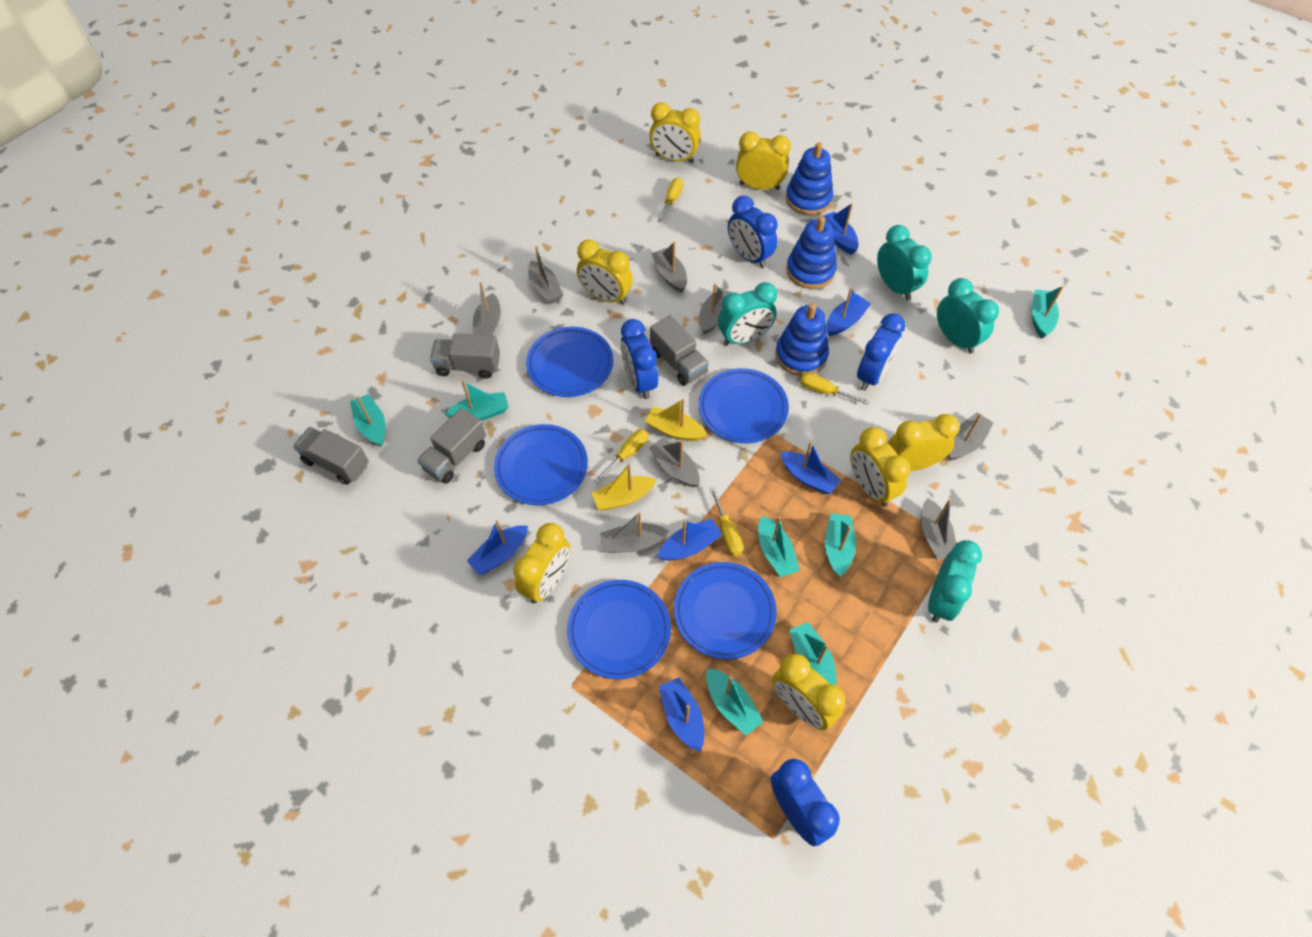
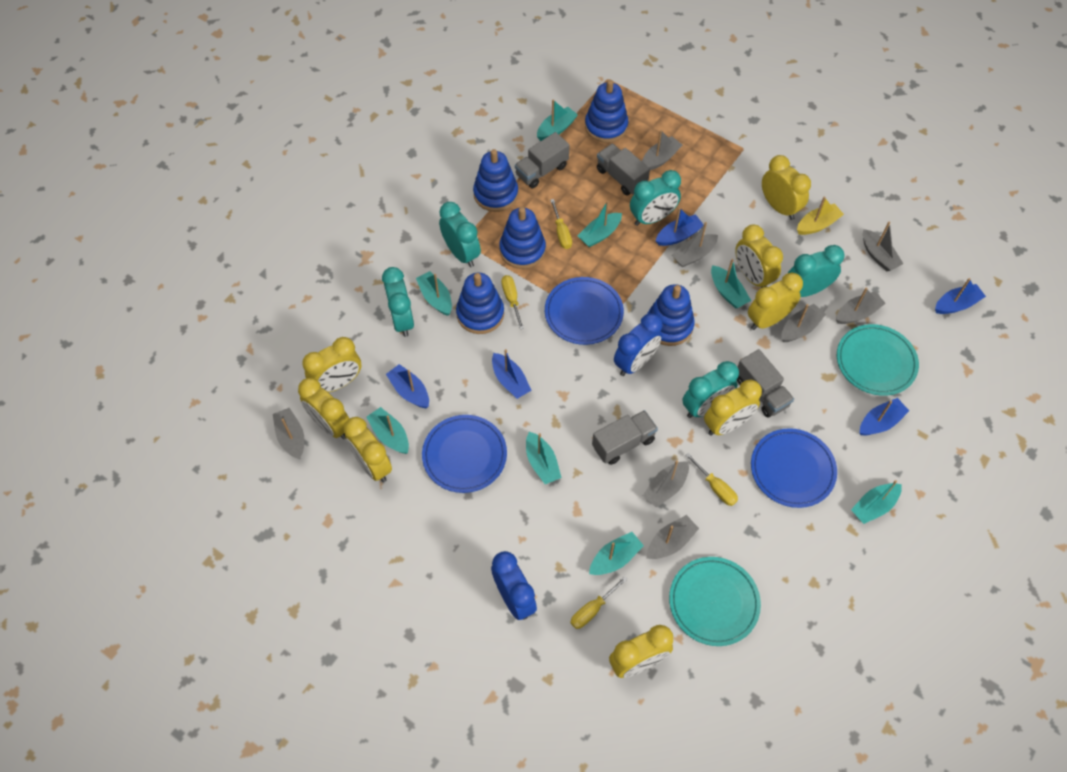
blue boat: [467,520,528,575] [658,519,722,560] [659,678,704,752] [780,441,841,494] [823,203,859,255] [826,288,871,336] = 6 -> [386,364,429,408] [492,349,532,399] [656,208,704,246] [860,398,909,435] [935,278,986,314] = 5
blue clock: [621,319,658,399] [728,196,778,268] [770,759,840,846] [857,313,905,391] = 4 -> [491,551,537,620] [614,313,663,376] = 2
blue plate: [494,424,588,505] [526,327,613,397] [567,580,671,679] [674,562,777,660] [699,368,789,443] = 5 -> [422,415,507,493] [545,277,624,345] [751,428,837,508] = 3
blue stacking toy: [775,303,829,376] [786,142,833,215] [786,216,837,289] = 3 -> [456,273,504,334] [473,149,518,212] [499,207,546,269] [585,80,628,143] [647,284,695,346] = 5
turquoise boat: [350,394,385,446] [445,381,509,421] [706,668,763,736] [758,516,800,577] [789,622,836,685] [825,513,856,577] [1032,286,1063,338] = 7 -> [366,407,409,454] [416,271,452,316] [526,432,562,484] [537,99,578,141] [578,201,622,247] [589,532,644,575] [711,259,751,309] [851,480,902,524] = 8
turquoise clock: [718,282,777,346] [877,225,932,300] [928,540,982,623] [937,278,999,354] = 4 -> [382,267,414,337] [439,202,481,267] [630,170,681,226] [682,361,739,418] [788,245,845,297] = 5
turquoise plate: none = 0 -> [669,557,761,646] [837,324,919,396] = 2
yellow boat: [591,464,656,510] [645,399,707,441] = 2 -> [797,196,844,235] = 1
yellow clock: [513,523,570,604] [577,240,633,305] [649,102,701,163] [736,131,791,190] [772,654,846,730] [850,427,910,507] [888,414,960,471] = 7 -> [298,378,349,439] [302,337,362,393] [343,417,392,482] [609,625,673,678] [704,380,762,436] [735,224,783,288] [748,273,803,330] [762,155,811,220] = 8

